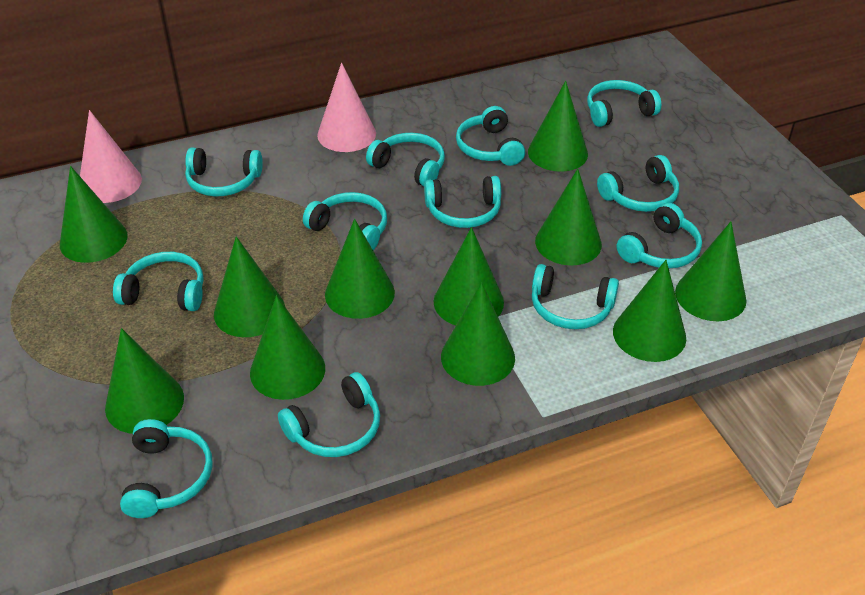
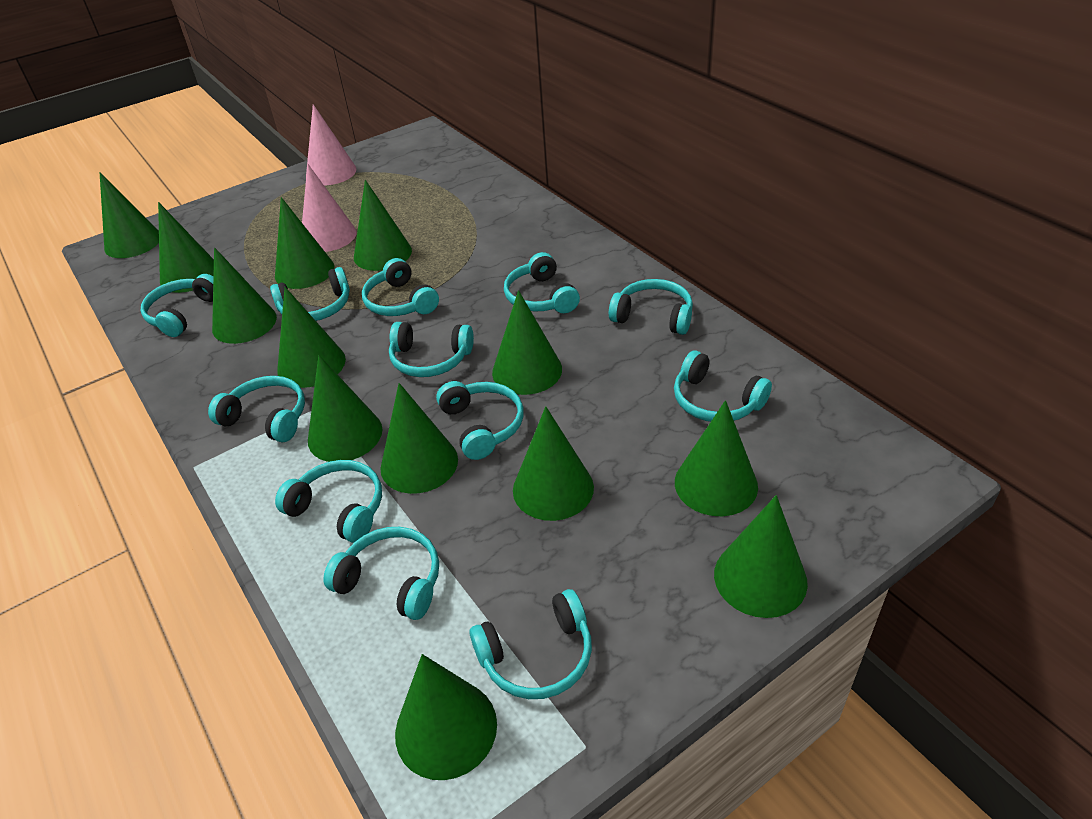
green cone: [60,166,128,263] [105,328,184,434] [214,236,285,337] [250,295,325,400] [325,219,395,319] [434,227,504,325] [441,282,515,386] [528,81,588,172] [535,169,602,265] [613,260,686,362] [675,222,747,321] = 11 -> [99,172,159,258] [158,202,214,293] [212,247,277,344] [275,197,334,289] [277,287,346,388] [308,355,383,462] [354,180,412,271] [380,383,458,494] [395,654,497,780] [492,290,562,395] [513,406,594,521] [675,400,758,516] [714,495,808,618] = 13

